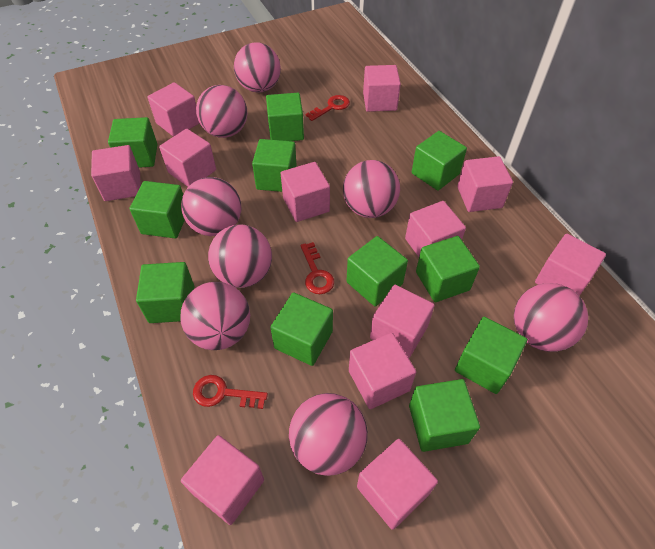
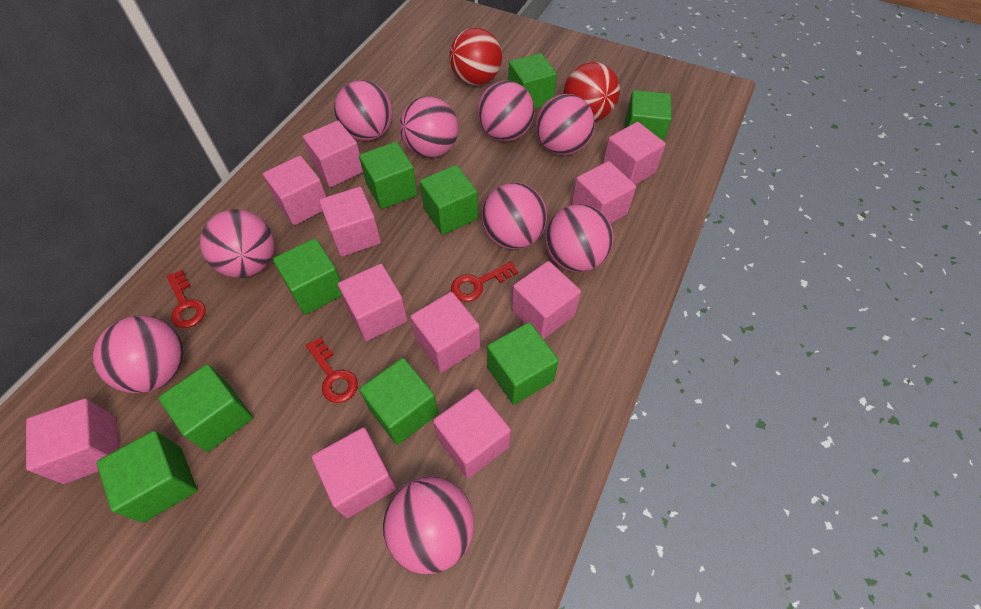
green cube: [108,117,157,168] [130,181,185,239] [136,262,194,323] [252,139,297,192] [266,93,304,141] [270,292,333,366] [346,236,408,306] [409,379,480,452] [412,131,467,191] [416,236,480,302] [455,317,527,394] = 11 -> [97,431,197,523] [158,364,253,452] [273,238,342,315] [359,142,418,209] [359,358,438,445] [420,165,478,235] [487,322,559,405] [508,53,557,109] [625,90,672,141] = 9
pink ball: [180,282,250,350] [181,177,241,236] [196,85,247,138] [208,224,272,288] [234,42,281,93] [289,393,368,476] [343,160,400,218] [514,283,588,352] = 8 -> [93,316,184,393] [200,209,275,278] [334,80,393,141] [383,476,474,574] [400,96,459,158] [477,81,535,141] [482,183,547,249] [536,94,595,155] [545,204,614,272] = 9
pink cube: [91,145,141,201] [148,82,200,137] [159,129,216,187] [181,435,264,525] [281,162,330,222] [349,333,416,409] [357,439,438,530] [363,65,401,112] [370,285,435,358] [405,201,466,257] [457,156,513,212] [535,234,606,296] = 12 -> [26,398,119,484] [263,156,326,226] [303,121,363,187] [312,427,396,518] [319,187,381,257] [338,264,408,341] [410,292,480,373] [433,389,511,478] [512,261,581,339] [571,161,636,223] [603,122,666,185] = 11
red ball: none = 0 -> [449,28,502,85] [564,62,620,121] = 2

